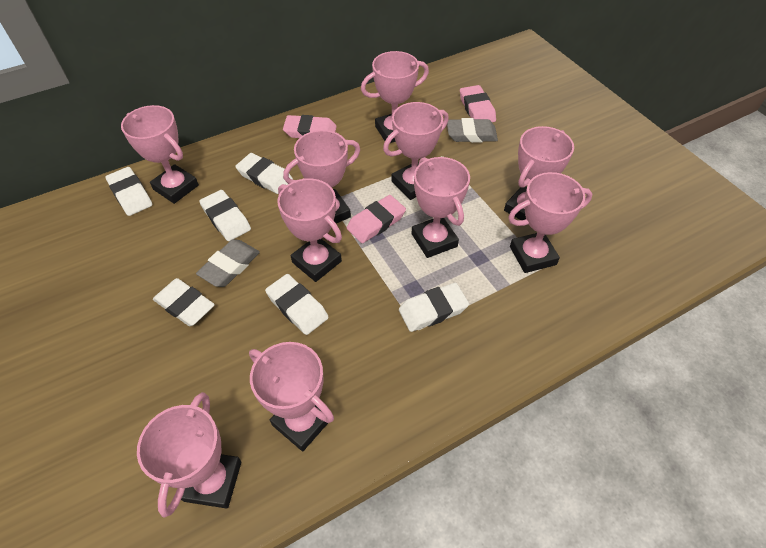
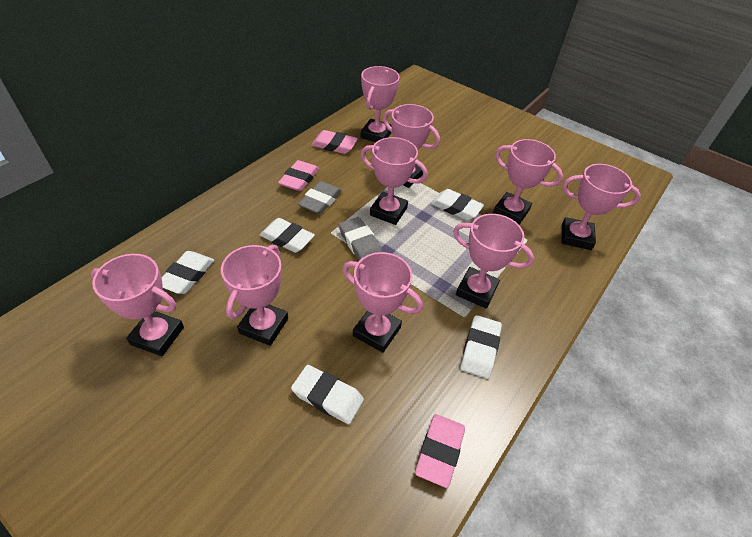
pink trophy: [121,105,199,204] [137,392,242,517] [249,342,334,451] [277,179,342,282] [283,130,360,223] [361,51,429,143] [383,102,449,200] [411,157,470,258] [504,126,574,225] [508,172,593,273] = 10 -> [91,254,184,356] [221,245,288,346] [343,252,423,353] [361,66,400,142] [361,137,428,225] [383,104,440,188] [453,214,534,309] [493,139,563,225] [562,164,641,250] = 9
white eraser: [105,167,152,216] [153,278,215,326] [199,190,251,241] [235,153,293,194] [265,274,329,335] [399,283,469,332] = 6 -> [162,251,214,294] [260,218,315,253] [291,365,364,424] [431,189,484,220] [460,315,502,379] = 5

